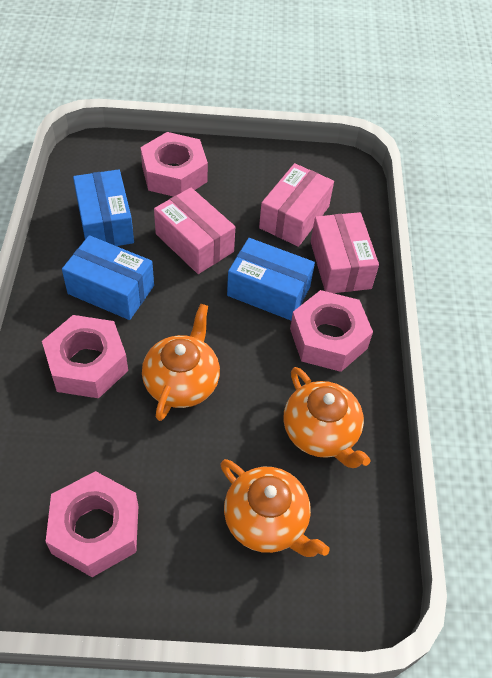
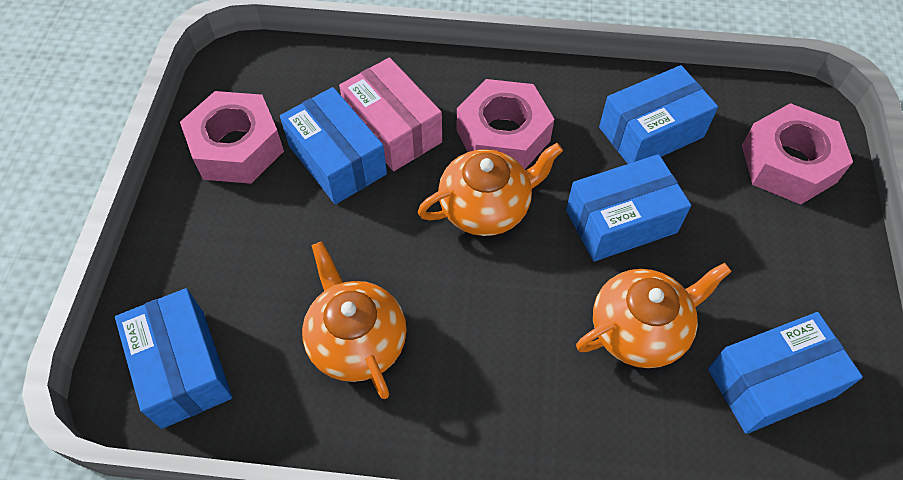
blue box: [62,235,154,320] [73,169,134,246] [227,238,315,320] = 3 -> [115,288,232,429] [280,87,387,204] [566,154,691,261] [599,65,718,164] [708,312,863,434] = 5
pink box: [154,187,235,274] [259,163,334,247] [311,212,379,293] = 3 -> [339,57,442,171] = 1
pink nut: [42,315,128,398] [46,471,138,577] [141,132,208,197] [290,290,373,372] = 4 -> [180,91,284,184] [457,79,554,169] [742,103,853,205] = 3

